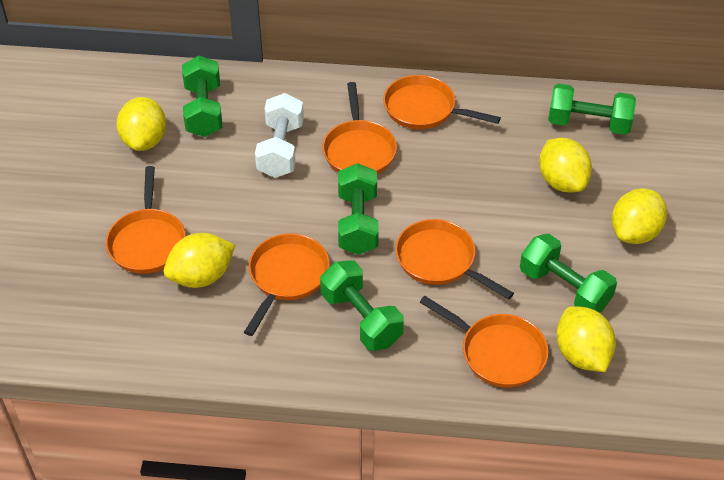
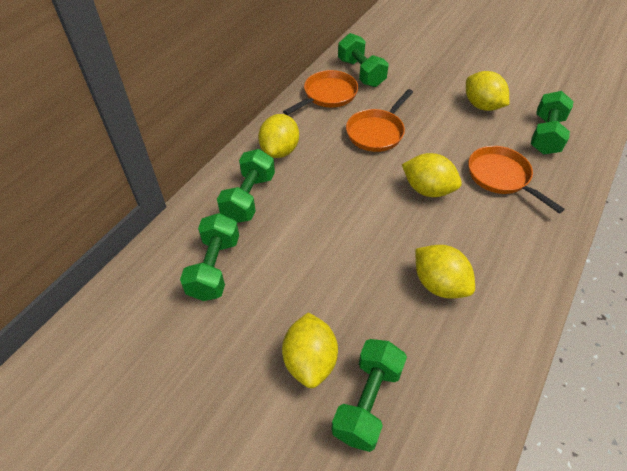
orange pan: [106,166,186,274] [244,233,330,336] [323,82,397,174] [383,75,501,129] [395,219,514,300] [419,296,549,387] = 6 -> [283,70,358,115] [346,89,413,152] [468,146,565,214] = 3
white dumbbell: [255,93,304,178] = 1 -> none = 0

